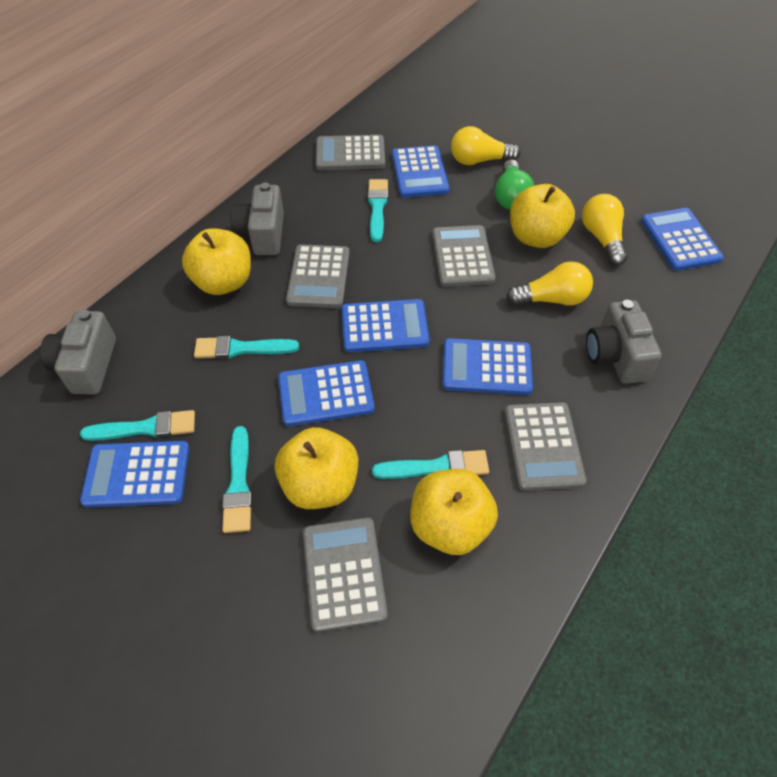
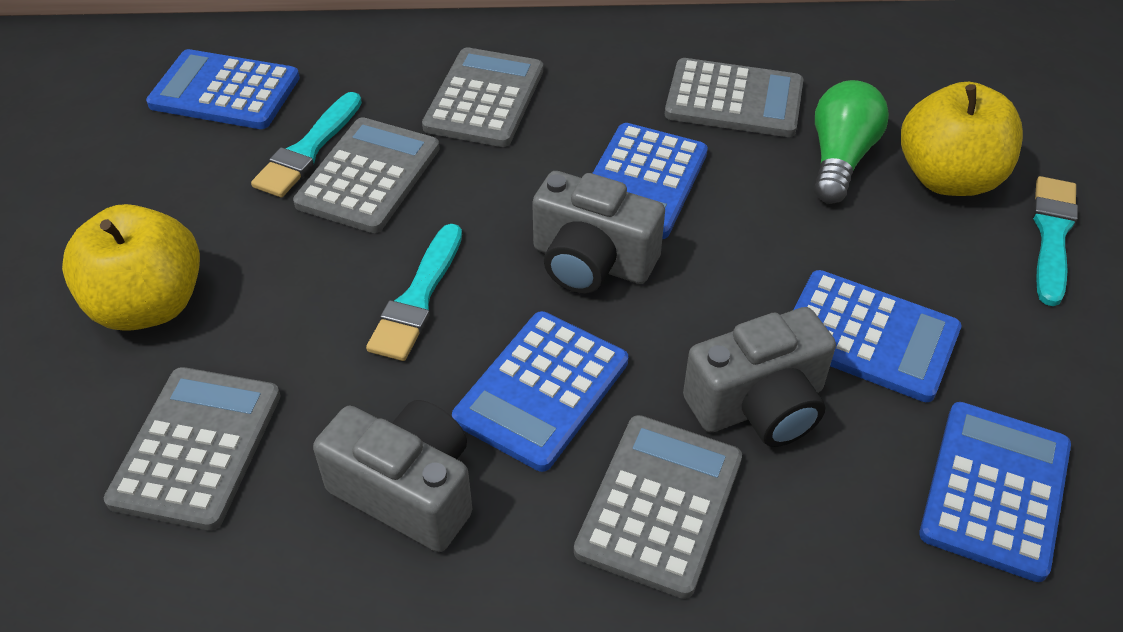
blue calculator: [80,441,190,508] [278,360,375,426] [342,299,430,352] [392,145,449,198] [442,338,533,395] [641,208,724,271] = 6 -> [146,49,300,129] [452,311,628,472] [592,123,708,239] [793,270,961,402] [919,402,1071,582] = 5
turquoise brush: [80,410,195,441] [194,336,299,359] [222,426,252,533] [368,179,388,242] [372,450,489,479] = 5 -> [251,92,362,197] [366,224,462,361] [1033,176,1078,306] = 3
yellow apple: [182,228,251,295] [275,427,359,509] [411,469,498,555] [510,184,575,248] = 4 -> [62,204,200,331] [901,82,1023,196] = 2
yellow light bulb: [451,126,521,165] [506,261,593,306] [582,194,628,266] = 3 -> none = 0

